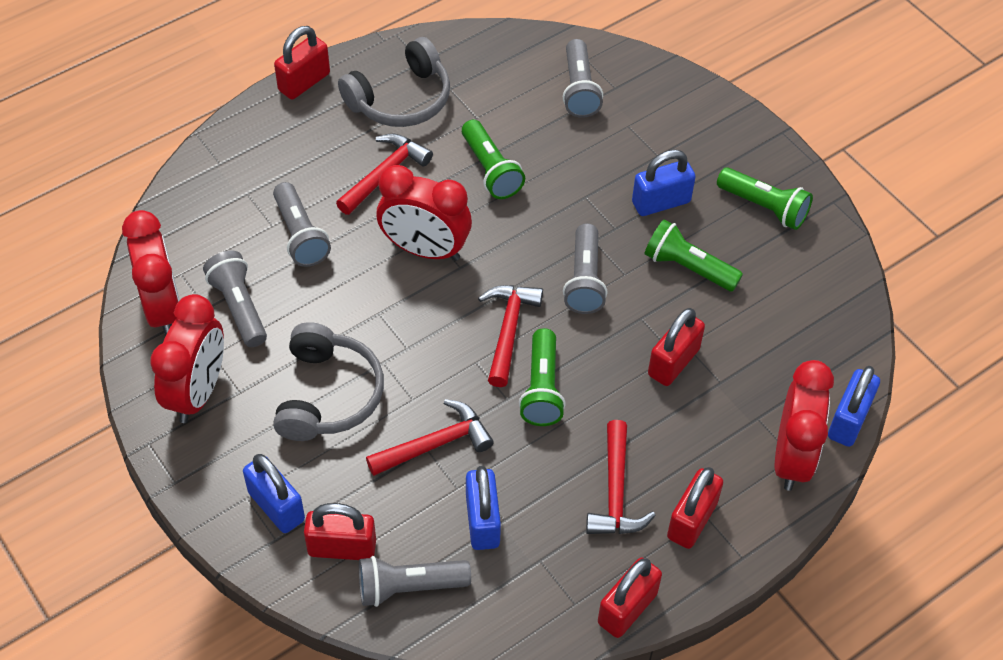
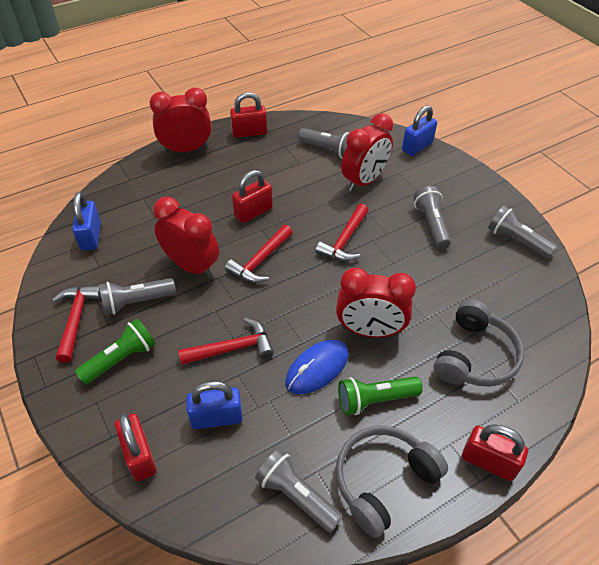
blue mouse: none = 0 -> [285,340,349,394] = 1
blue padlock: [243,454,305,533] [466,466,501,550] [632,149,695,216] [828,366,880,447] = 4 -> [72,192,101,251] [186,381,243,429] [402,105,437,156] = 3
green flashlight: [462,120,525,199] [519,328,566,426] [645,219,743,292] [717,167,813,230] = 4 -> [75,319,156,385] [338,376,423,415] = 2
red padlock: [274,26,330,100] [304,503,376,560] [598,557,662,638] [648,308,705,386] [667,467,723,549] = 5 -> [115,413,157,482] [230,92,267,138] [232,170,273,223] [462,424,528,481] = 4

